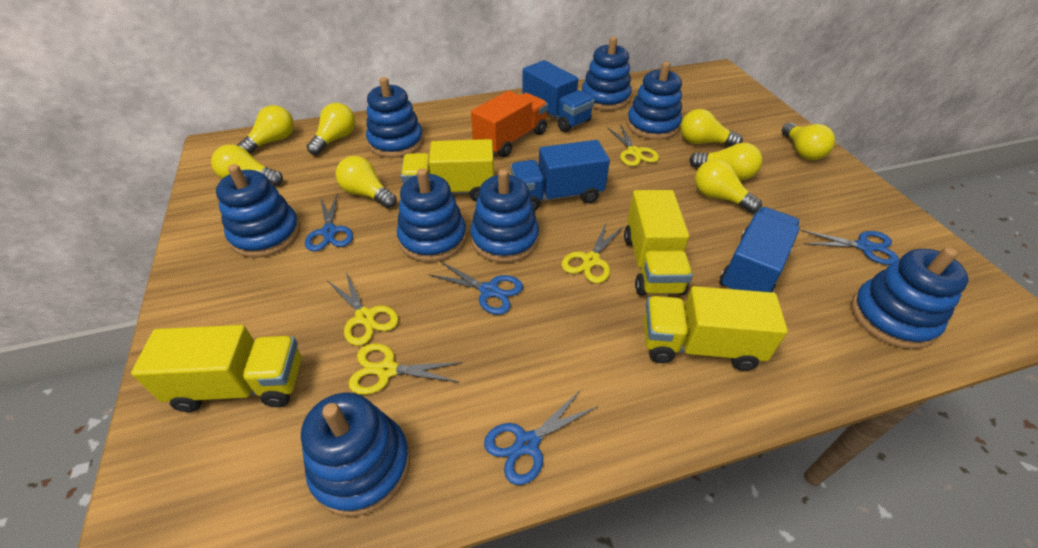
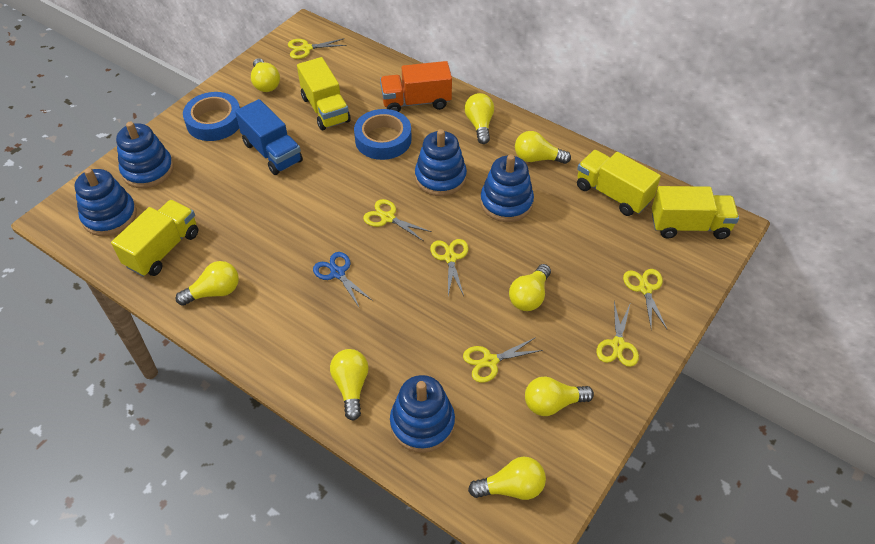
blue scissors: [305,193,353,251] [430,261,523,315] [484,390,598,485] [800,230,899,265] = 4 -> [313,252,373,307] = 1
blue stacking toy: [216,164,300,258] [301,392,410,517] [366,77,424,158] [397,168,467,262] [470,169,539,263] [582,36,632,110] [627,62,682,140] [852,247,968,349] = 8 -> [74,168,137,236] [116,122,174,189] [390,375,455,453] [415,129,467,196] [480,154,534,222] = 5
blue tape: none = 0 -> [183,92,240,141] [354,109,412,160] = 2
blue truck: [510,140,610,211] [522,60,595,132] [719,207,800,293] = 3 -> [235,99,303,175] = 1
yellow scissors: [328,272,399,346] [348,344,463,395] [562,221,624,283] [607,125,659,166] = 4 -> [288,38,347,59] [363,199,432,241] [430,239,469,296] [463,337,543,383] [596,302,639,367] [623,269,667,330] = 6

